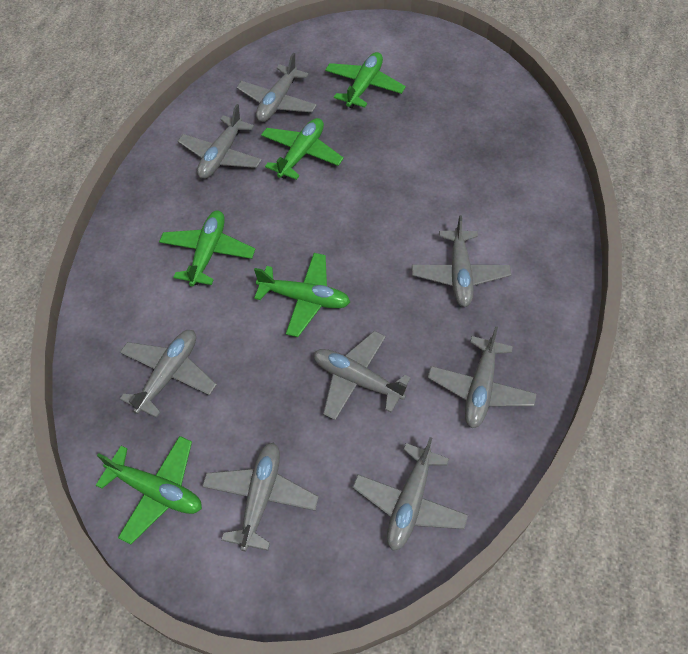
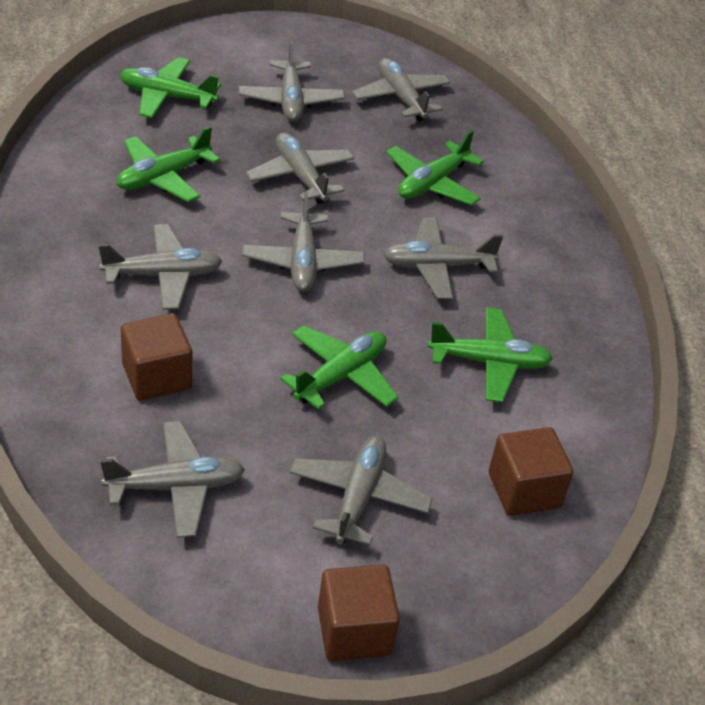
brown cube: none = 0 -> [121,313,192,401] [318,565,400,661] [489,427,573,516] = 3

